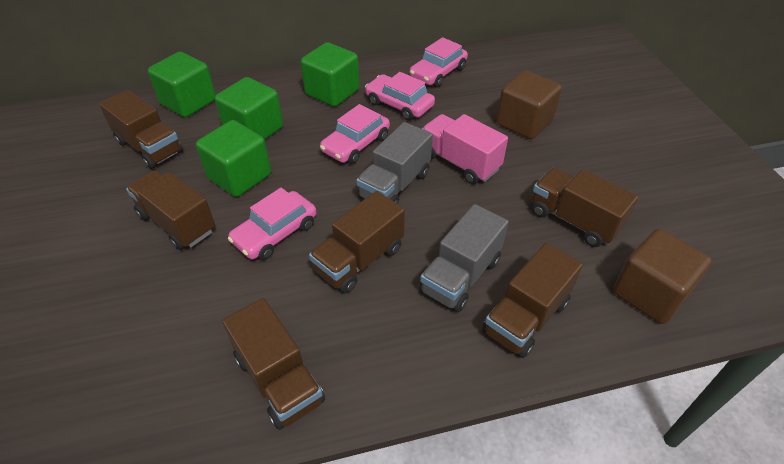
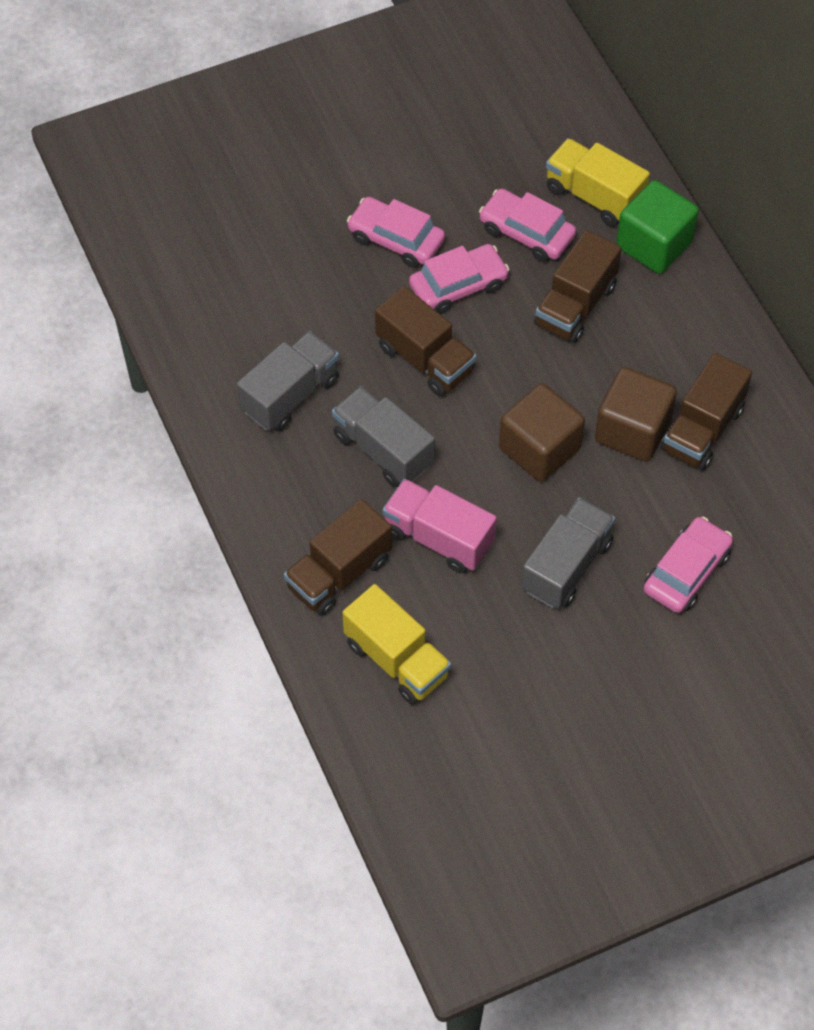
brown truck: [99,90,183,169] [126,170,215,250] [222,298,325,430] [309,191,405,294] [482,243,583,358] [532,167,638,247] = 6 -> [284,499,392,616] [375,286,476,396] [534,230,622,343] [661,353,752,470] = 4
green cube: [148,52,216,117] [196,120,271,197] [215,77,283,140] [301,42,359,107] = 4 -> [616,180,699,274] = 1
grey truck: [357,122,433,204] [420,204,509,312] = 2 -> [237,331,339,432] [332,386,435,487] [521,497,615,608] = 3
yellow truck: none = 0 -> [342,584,451,704] [546,138,650,227] = 2

